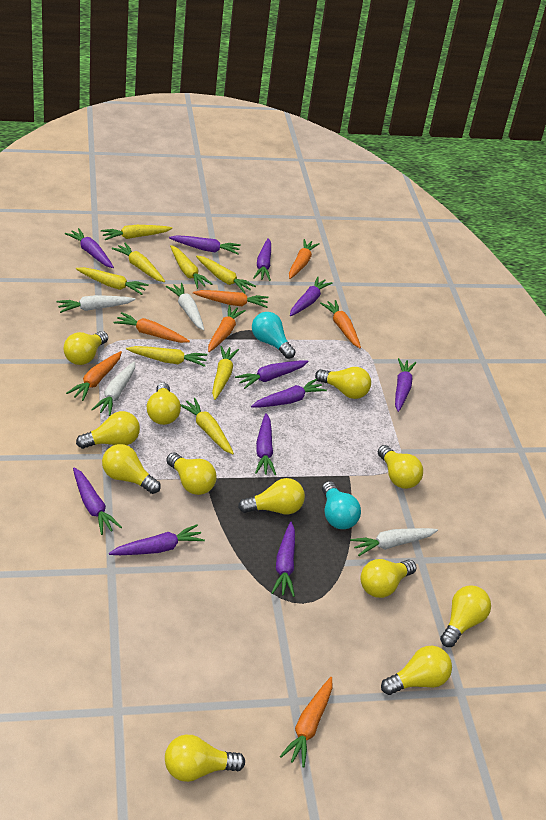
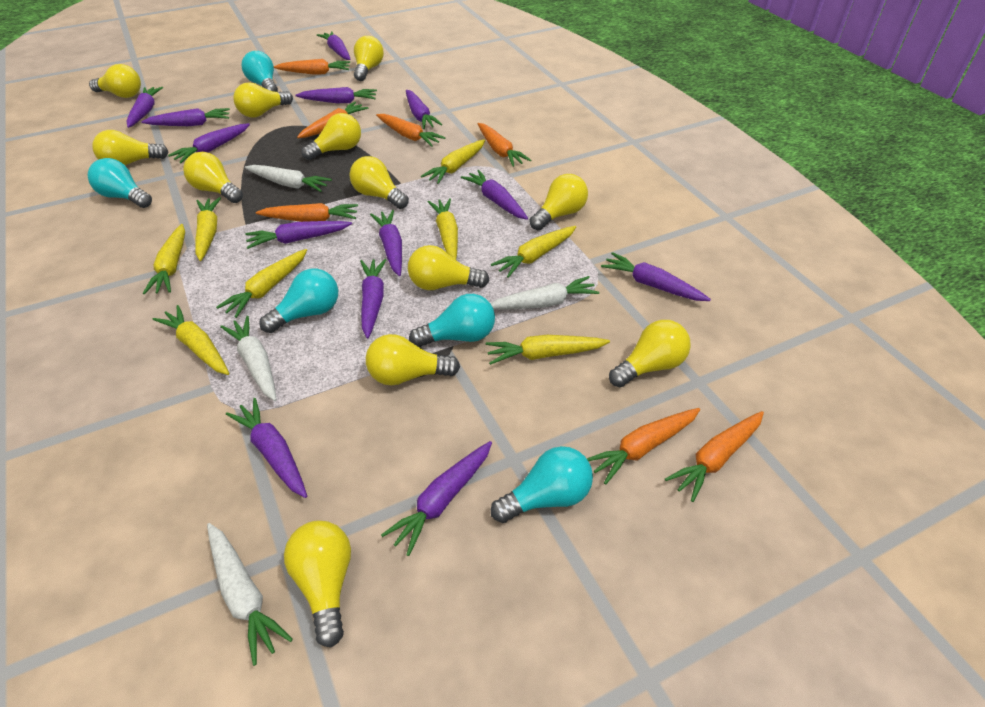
purple carrot: [65,228,114,268] [73,467,122,535] [109,525,205,555] [169,235,241,254] [235,361,308,389] [251,379,327,408] [253,238,271,281] [255,413,276,475] [271,522,295,597] [290,276,333,316] [395,358,416,412] = 11 -> [126,87,163,128] [141,108,230,126] [168,123,250,163] [226,398,307,498] [245,221,352,249] [296,87,377,103] [317,31,351,60] [360,259,387,339] [370,210,402,276] [381,441,492,556] [406,90,443,129] [461,170,528,220] [601,252,711,301] = 13
turquoise light bulb: [252,312,296,359] [322,481,361,529] = 2 -> [88,158,152,208] [242,51,278,92] [259,269,338,333] [409,294,495,347] [491,446,593,523] = 5

